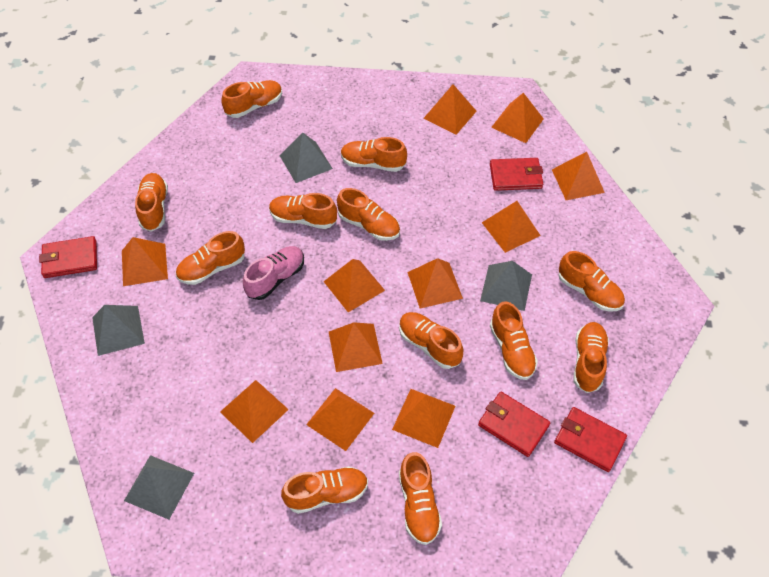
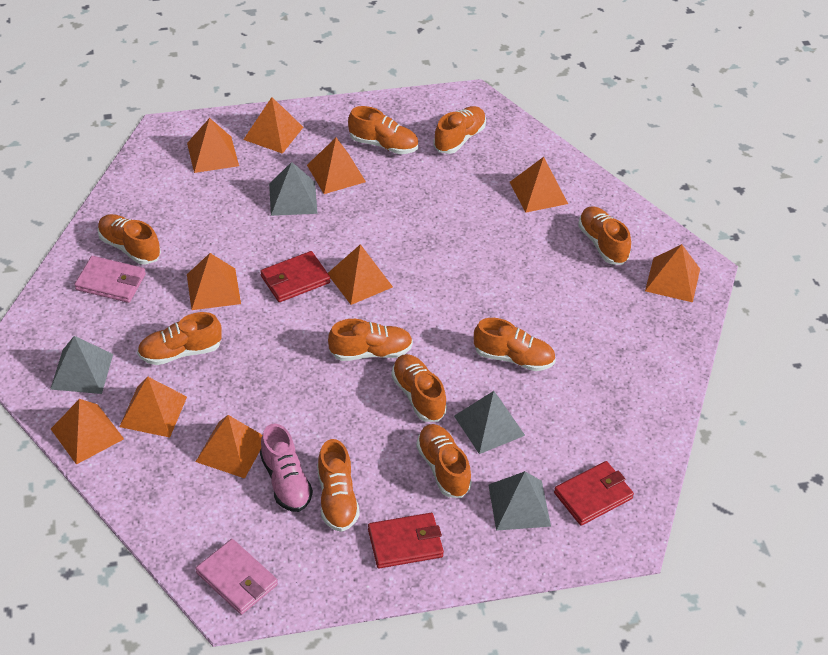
orange pyramid: [122,237,168,286] [220,380,289,443] [306,388,374,451] [323,259,385,312] [329,322,383,372] [392,389,455,448] [407,258,463,308] [424,85,477,135] [482,201,541,253] [491,93,544,143] [552,152,605,200] = 11 -> [51,399,124,465] [119,376,187,438] [187,118,239,173] [187,253,241,310] [195,415,262,479] [243,97,303,154] [307,138,366,194] [328,244,393,305] [510,157,568,213] [645,244,700,302] = 10
orange shoe: [135,173,168,232] [176,231,245,285] [221,80,282,118] [269,193,337,229] [281,466,368,514] [337,188,400,241] [341,137,407,172] [399,312,463,369] [399,452,442,545] [490,301,538,380] [559,251,625,312] [574,322,609,393] = 12 -> [98,214,161,265] [137,312,222,365] [317,439,360,532] [328,319,413,361] [348,106,418,154] [391,354,447,422] [416,424,472,498] [433,106,486,154] [474,318,556,371] [578,206,631,265] = 10
pink wallet: none = 0 -> [74,256,146,303] [195,539,278,615] = 2
red wallet: [39,236,97,278] [478,391,550,457] [490,158,543,191] [554,407,627,472] = 4 -> [260,251,330,302] [368,513,444,569] [554,461,634,526] = 3

